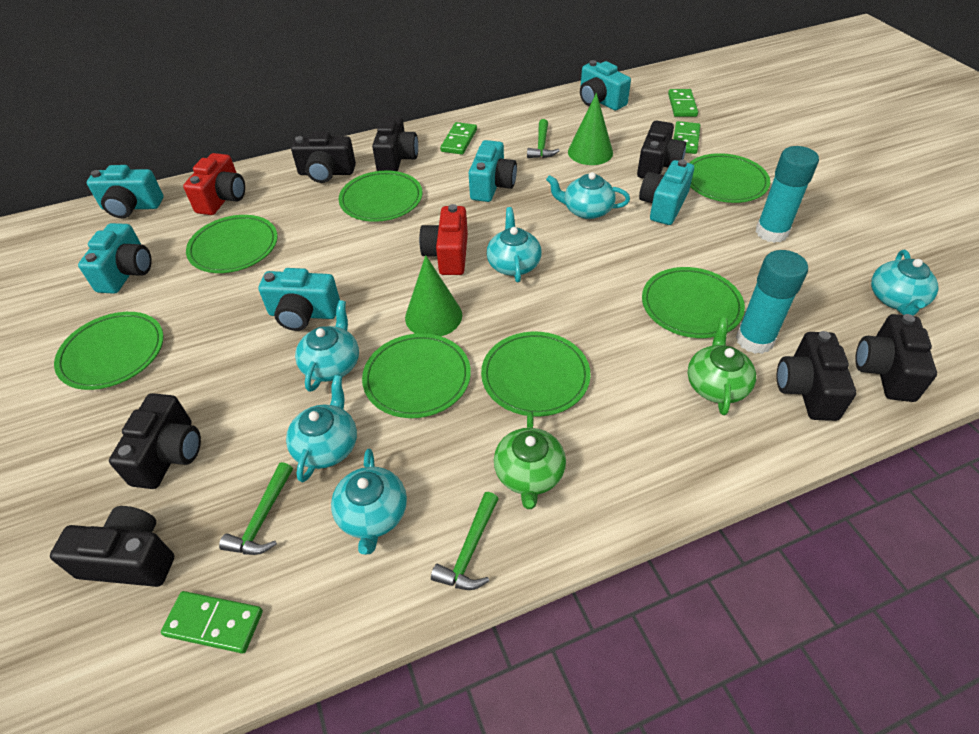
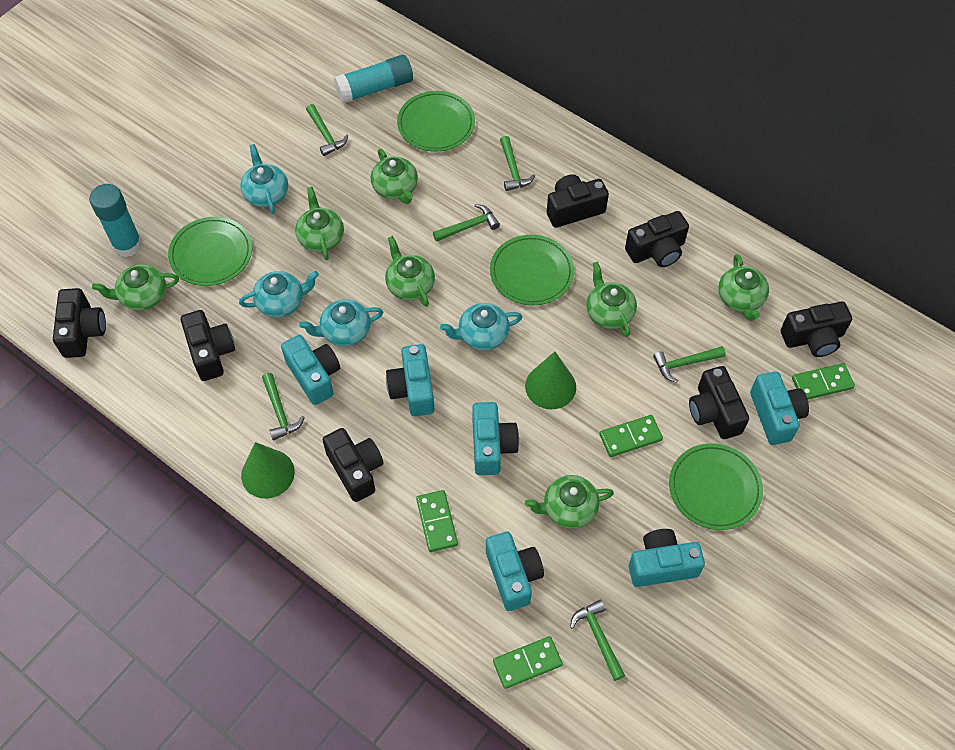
green hammer: [219,462,293,555] [431,492,499,590] [527,119,560,158] = 3 -> [262,373,305,440] [306,104,348,156] [433,204,500,242] [500,136,535,191] [570,599,625,681] [653,346,726,383] = 6
green plate: [54,312,164,390] [186,215,278,273] [339,171,422,222] [362,333,471,418] [481,332,591,417] [642,267,745,338] [689,153,770,203] = 7 -> [168,217,252,286] [397,91,475,152] [490,235,574,306] [669,443,763,530] = 4
green teapot: [494,411,566,509] [688,317,756,415] = 2 -> [92,264,179,310] [295,187,344,260] [371,149,418,204] [385,236,435,307] [525,475,614,529] [586,262,637,337] [718,254,769,321] = 7
red camera: [183,153,245,215] [419,204,468,275] = 2 -> none = 0
turquoise teapot: [286,375,357,482] [295,300,359,392] [331,449,407,555] [487,207,542,282] [546,172,630,219] [871,250,939,316] = 6 -> [239,271,319,318] [240,144,288,214] [299,299,383,347] [440,303,522,350] = 4

